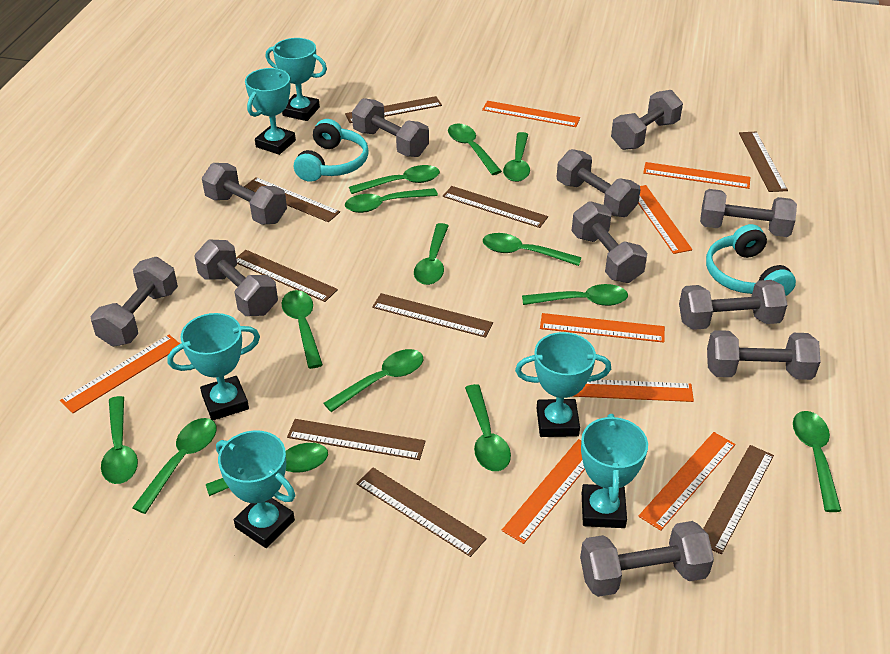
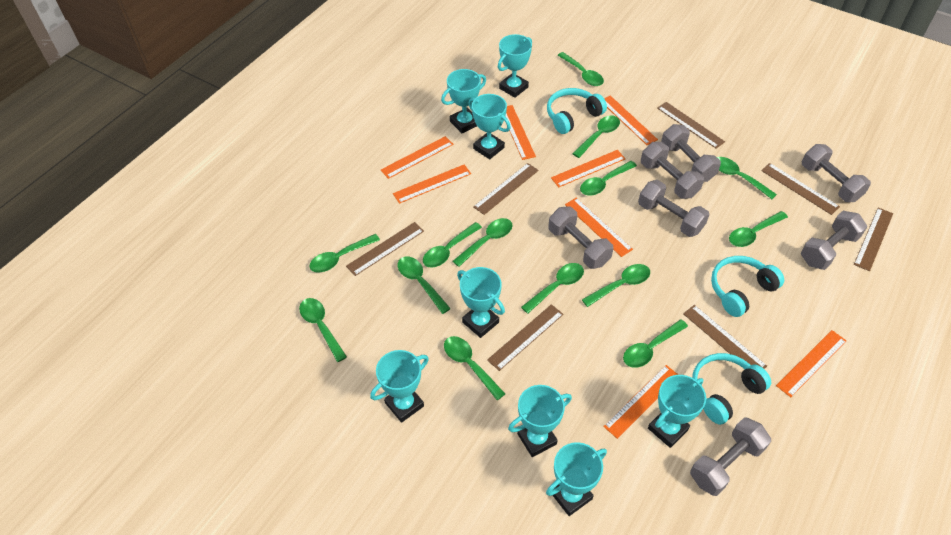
brown ruler: [236,250,338,302] [244,177,340,222] [287,419,426,460] [345,96,442,123] [356,468,487,557] [372,293,493,338] [443,186,548,228] [703,445,774,554] [739,132,788,192] = 9 -> [346,222,424,276] [473,163,539,215] [487,304,564,371] [657,102,725,148] [683,305,767,369] [761,163,840,215] [854,208,893,271] = 7
grey dumbbell: [91,257,178,347] [194,239,278,316] [202,163,287,225] [352,98,429,157] [557,149,641,217] [572,201,647,283] [580,521,714,597] [611,90,683,150] [679,280,787,330] [700,189,797,237] [707,330,821,380] = 11 -> [548,206,614,269] [638,180,710,237] [641,142,704,199] [661,124,721,182] [690,417,771,496] [801,211,867,270] [802,144,871,202] = 7
turquoise headphones: [294,119,369,182] [706,224,796,296] = 2 -> [547,88,607,134] [692,353,771,425] [711,256,784,317] = 3
turquoise trophy: [167,313,260,420] [216,430,295,548] [245,68,296,155] [266,38,327,121] [515,332,611,437] [581,414,648,528] = 6 -> [370,350,429,423] [441,69,486,133] [457,267,505,338] [468,94,511,159] [498,34,532,98] [508,385,572,457] [546,442,607,516] [648,375,706,448] = 8

